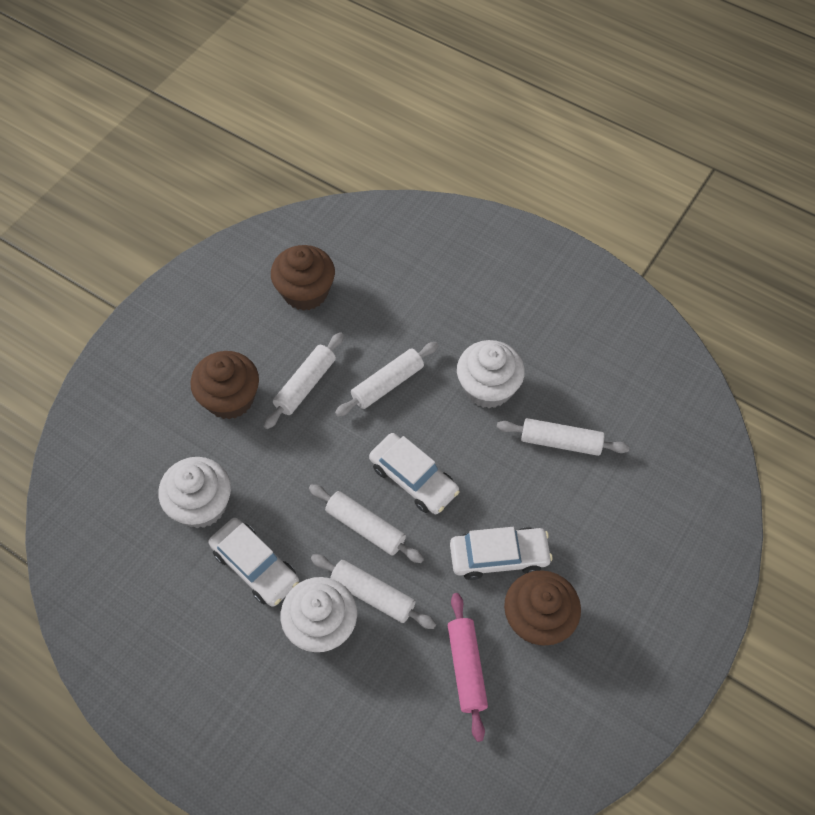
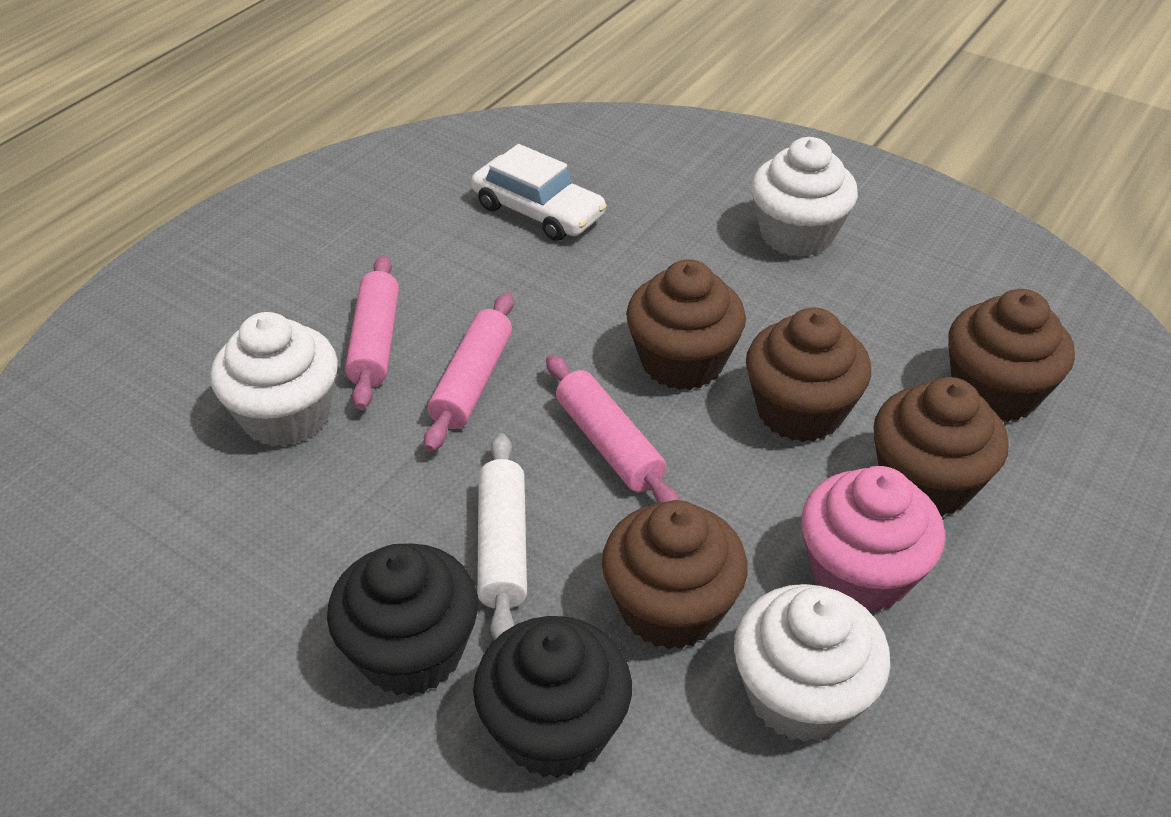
black cupcake: none = 0 -> [327,543,478,696] [473,616,632,778] = 2
brown cupcake: [190,351,259,419] [271,245,335,311] [504,570,581,646] = 3 -> [602,500,748,650] [626,259,746,390] [746,307,871,442] [873,377,1009,517] [948,289,1075,422] = 5
pink cupcake: none = 0 -> [801,466,945,611] = 1
pink rolling pin: [448,593,488,742] = 1 -> [345,255,399,410] [424,293,514,452] [546,355,680,503] = 3
white car: [209,518,299,607] [369,433,460,514] [450,527,553,580] = 3 -> [471,144,607,241] = 1
white rolling pin: [264,332,344,429] [309,484,424,563] [311,554,436,629] [335,342,438,417] [497,418,630,456] = 5 -> [477,433,527,640] = 1

